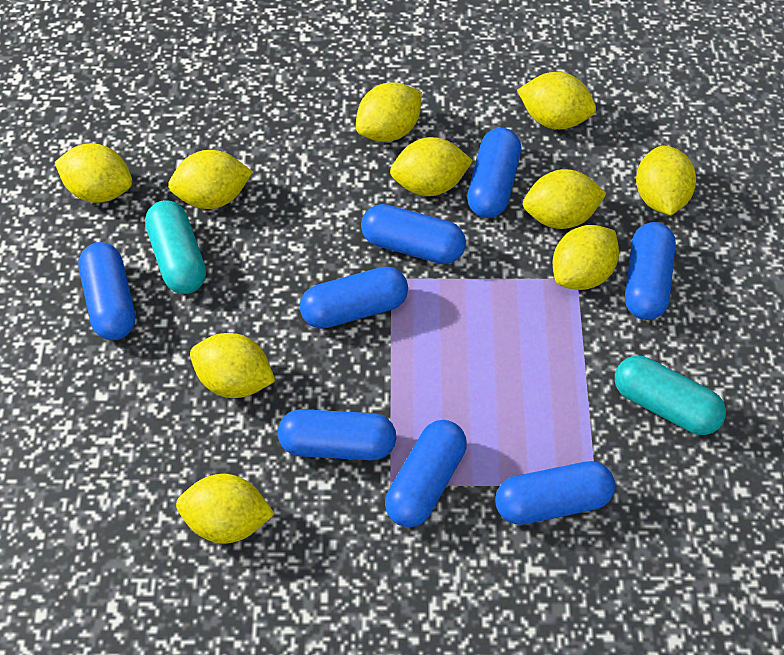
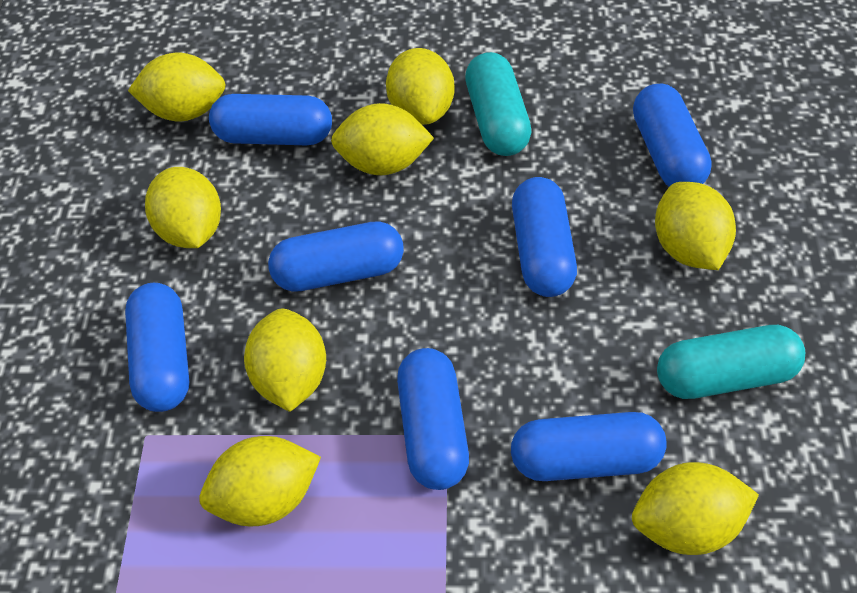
blue capsule: [78,242,135,340] [278,409,396,460] [300,267,408,329] [361,204,466,264] [385,420,467,527] [467,128,521,218] [495,461,615,525] [625,222,676,320] = 8 -> [125,283,189,412] [209,94,332,145] [268,221,404,292] [397,348,469,490] [511,412,667,481] [512,177,577,297] [633,84,712,187] = 7
yellow lemon: [55,143,132,203] [168,150,253,209] [176,474,275,543] [190,333,275,398] [356,82,422,142] [390,137,473,196] [517,72,596,129] [523,169,607,229] [553,225,619,290] [636,146,696,215] = 10 -> [128,53,226,121] [145,167,221,248] [199,436,321,526] [244,308,326,412] [331,103,434,175] [386,48,455,125] [632,462,759,555] [655,182,736,270] = 8

